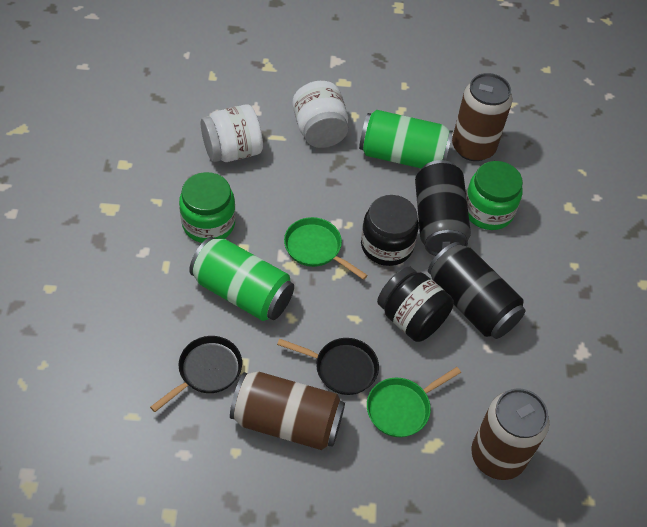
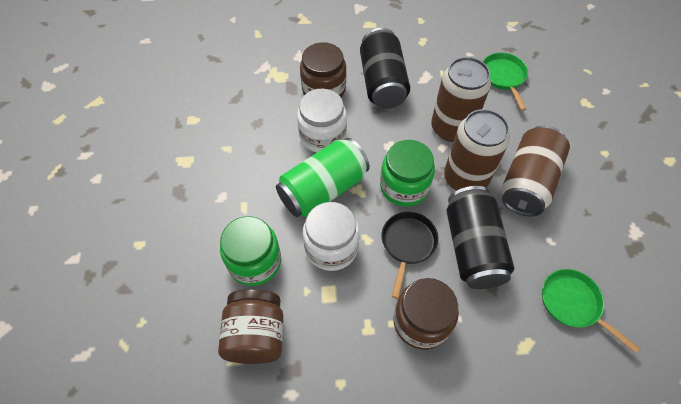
black jar: [361,195,419,266] [377,266,454,342] = 2 -> none = 0
black pan: [150,336,242,412] [277,338,379,395] = 2 -> [381,212,439,299] = 1
brown jar: none = 0 -> [218,289,283,364] [300,42,347,98] [393,278,459,350] = 3
green can: [189,237,294,321] [359,110,453,169] = 2 -> [276,138,370,217] = 1

